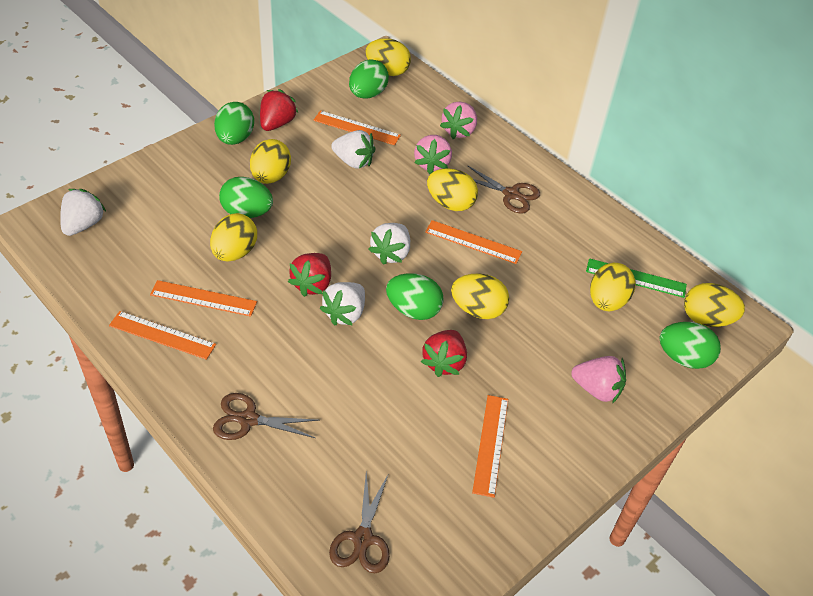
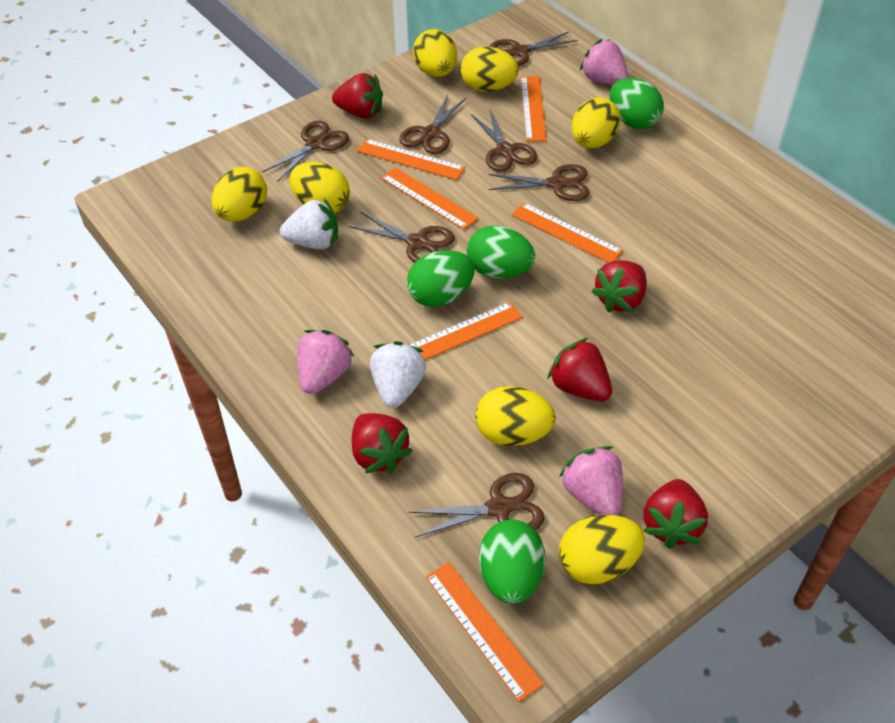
brown scissors: [213,393,319,440] [329,472,390,573] [467,165,540,213] = 3 -> [262,120,349,182] [349,212,454,262] [399,95,466,154] [409,473,545,537] [471,110,537,172] [489,164,590,201] [490,32,578,67] = 7
green egg: [214,102,254,145] [219,177,273,218] [349,59,389,99] [386,273,444,320] [659,322,721,369] = 5 -> [407,250,475,307] [467,226,535,278] [479,519,545,604] [610,78,664,129] = 4
green ruler: [586,258,687,298] = 1 -> none = 0
orange ruler: [109,311,216,360] [150,280,257,317] [313,110,401,145] [425,220,522,264] [472,395,508,498] = 5 -> [357,139,465,180] [381,167,478,230] [410,302,523,360] [425,562,544,702] [512,203,623,263] [520,76,547,141] = 6
red strawberry: [260,89,298,131] [288,253,331,297] [421,330,467,377] = 3 -> [332,73,383,119] [352,413,413,473] [547,338,612,401] [591,260,647,313] [643,479,708,549] = 5
white strawberry: [60,189,106,236] [320,282,365,326] [331,130,376,169] [368,223,410,265] = 4 -> [280,199,338,249] [370,341,426,408] = 2

